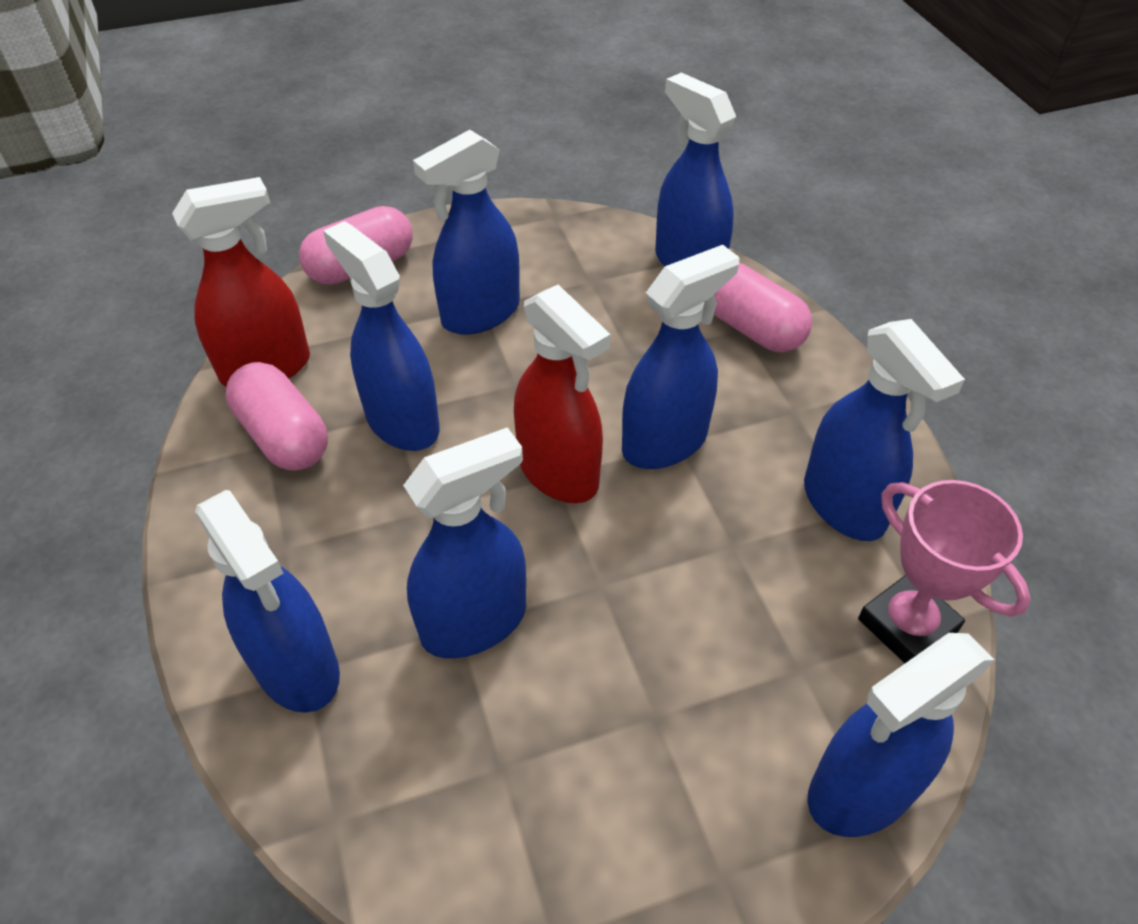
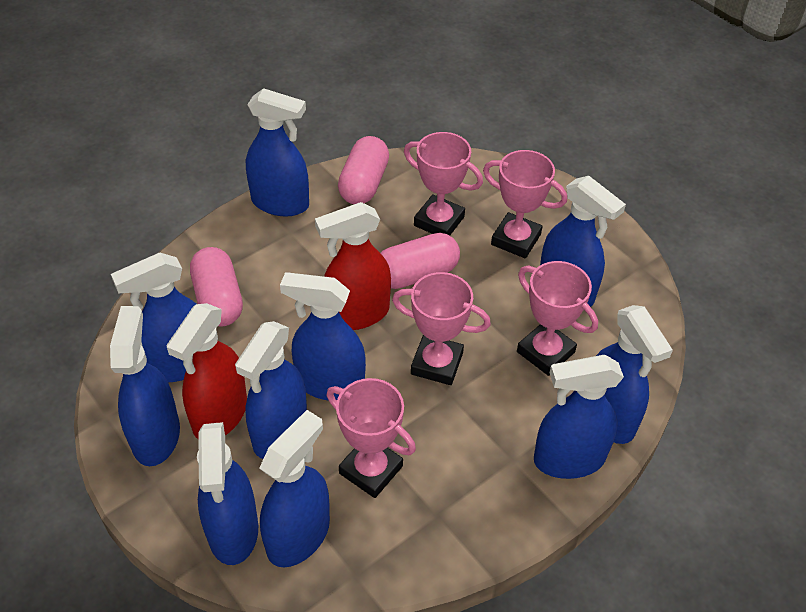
blue spray bottle: [195,490,340,713] [323,221,440,451] [403,427,526,658] [413,130,520,335] [622,245,740,469] [655,72,736,267] [804,319,965,541] [808,633,995,837] = 8 -> [110,306,180,466] [111,253,196,382] [197,422,258,565] [235,321,307,459] [246,88,309,217] [259,410,330,567] [280,273,366,401] [534,355,624,479] [540,176,626,307] [596,305,673,444] = 10
pink trophy: [858,480,1031,663] = 1 -> [327,378,416,498] [392,272,491,385] [404,132,483,236] [483,150,567,258] [517,261,598,376] = 5

